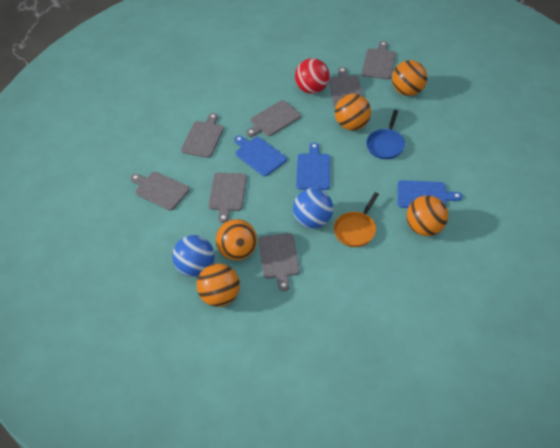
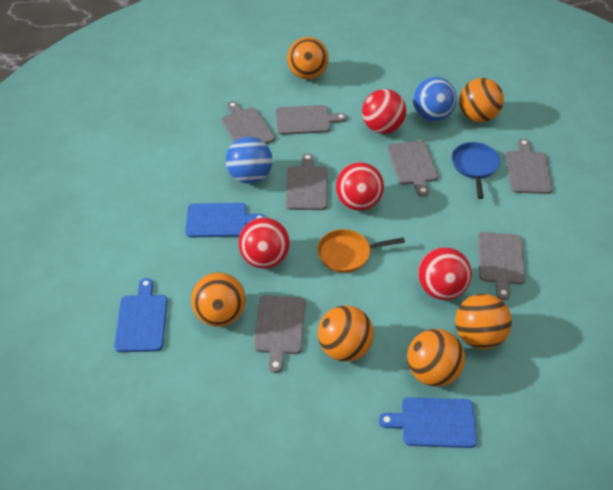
orange ball: [197,263,240,307] [216,219,257,260] [335,94,371,130] [392,60,427,96] [407,195,448,236] = 5 -> [191,272,246,327] [287,37,329,79] [318,305,374,362] [407,329,465,387] [455,294,512,349] [459,78,504,122] = 6
red ball: [295,58,330,94] = 1 -> [238,217,290,269] [336,162,384,211] [362,89,406,134] [418,247,472,300] = 4

